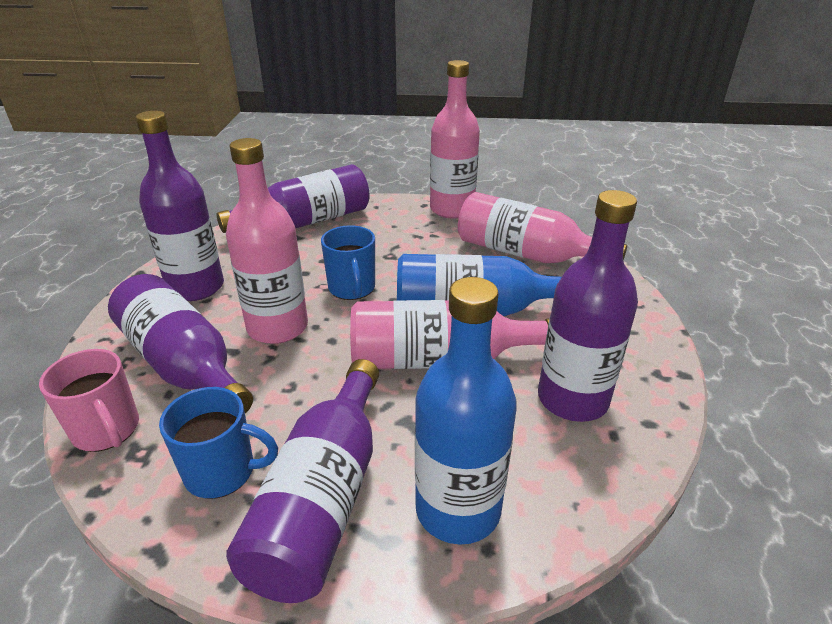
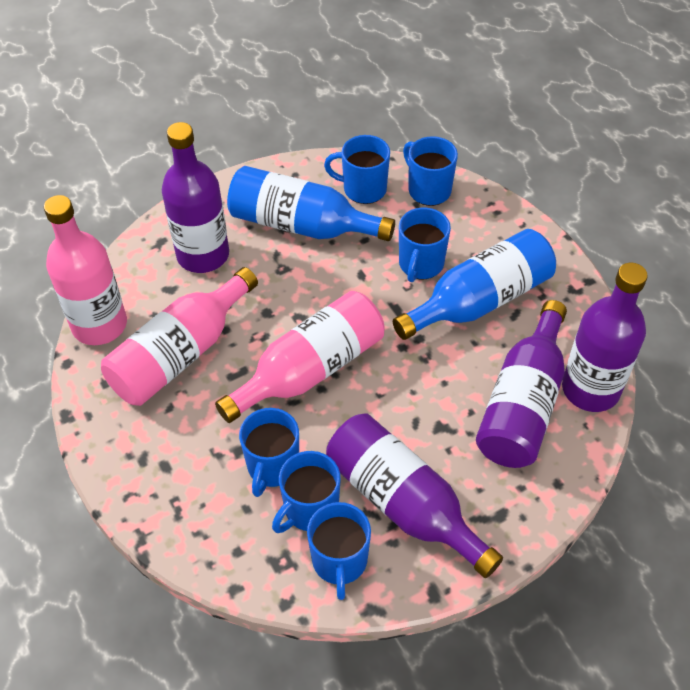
blue mug: [159,387,278,499] [321,225,375,300] = 2 -> [239,408,299,497] [272,451,341,533] [307,502,371,600] [324,135,390,204] [399,208,451,282] [403,136,458,206] = 6
pink bottle: [226,138,308,344] [350,300,549,369] [430,60,480,219] [458,192,627,263] = 4 -> [44,195,127,345] [101,267,258,406] [215,291,385,423] = 3
pink mug: [39,349,139,452] = 1 -> none = 0
purple bottle: [108,274,253,413] [135,111,224,301] [216,164,370,233] [226,359,379,603] [538,190,638,422] = 5 -> [162,122,229,273] [326,414,503,578] [476,300,567,468] [562,263,648,412] = 4

